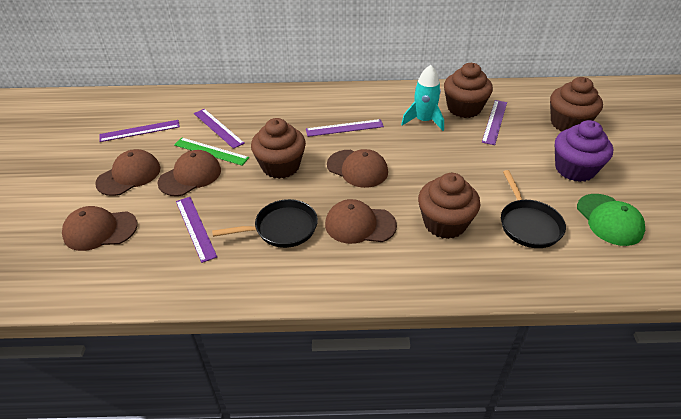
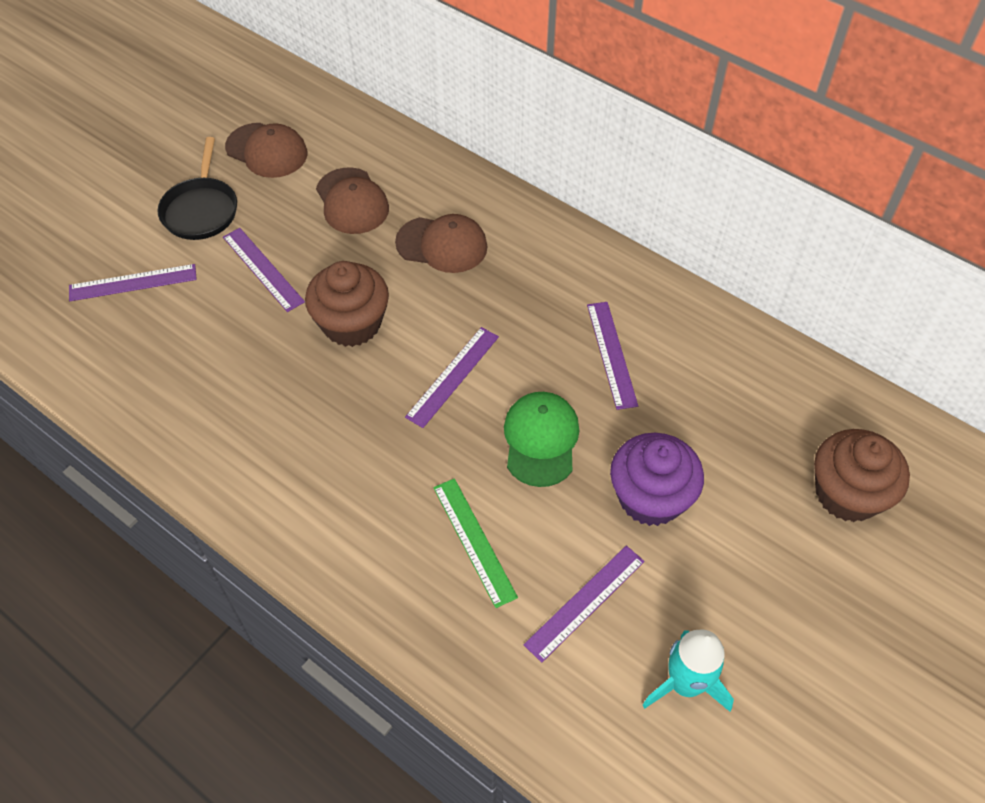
black pan: [212,199,318,248] [501,170,566,248] = 2 -> [158,137,237,240] = 1
brown cap: [62,206,138,251] [95,149,160,196] [158,150,221,196] [325,199,397,244] [327,149,388,188] = 5 -> [225,123,307,178] [316,168,389,234] [395,214,487,273] = 3
brown cupcake: [251,118,306,179] [418,173,480,239] [444,63,493,118] [550,77,603,131] = 4 -> [305,261,389,347] [814,429,910,522] = 2

